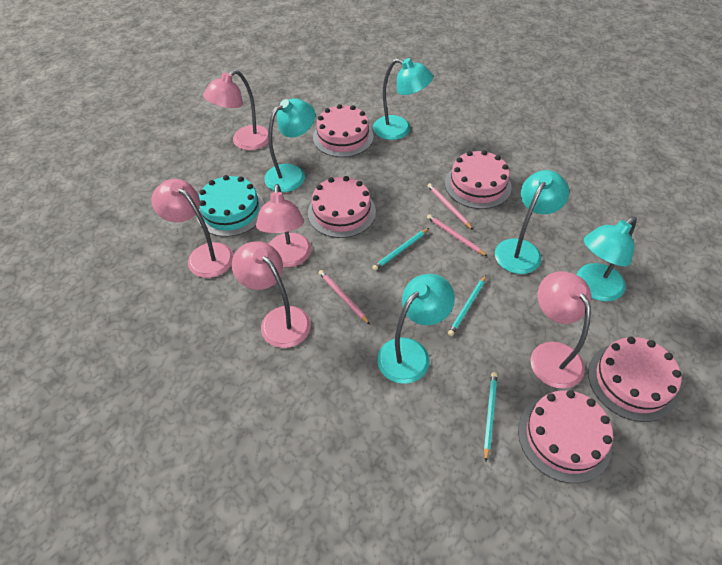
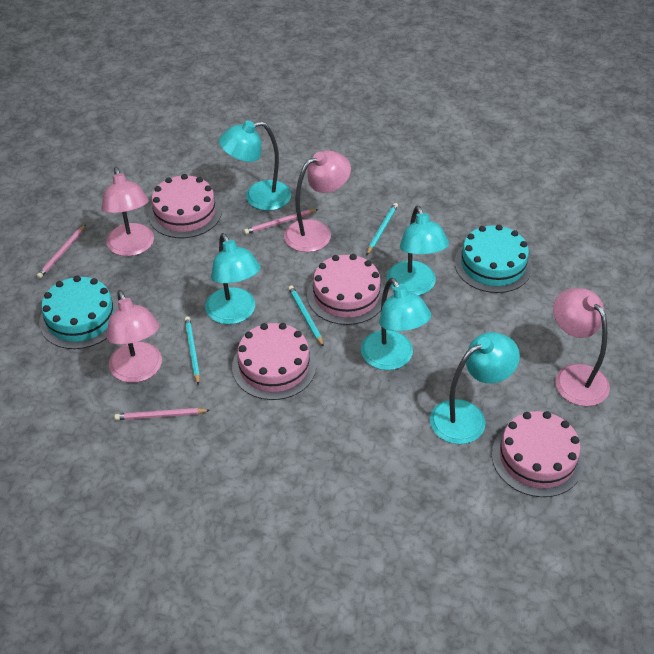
pink cake: [308,176,376,238] [313,104,374,157] [445,150,512,209] [518,390,613,483] [588,337,681,422] = 5 -> [148,174,222,238] [232,323,316,400] [307,254,384,325] [492,411,583,497] = 4
pink lamp: [152,179,234,278] [203,70,269,150] [232,241,311,348] [256,184,311,267] [531,271,591,389] = 5 -> [101,167,154,256] [107,290,162,383] [284,150,351,252] [553,288,610,406] = 4
turquoise cake: [197,175,264,237] = 1 -> [39,276,119,349] [455,225,532,293] = 2

